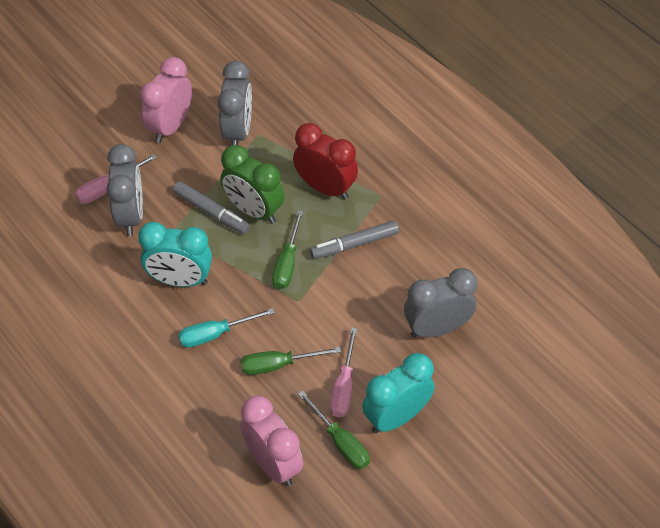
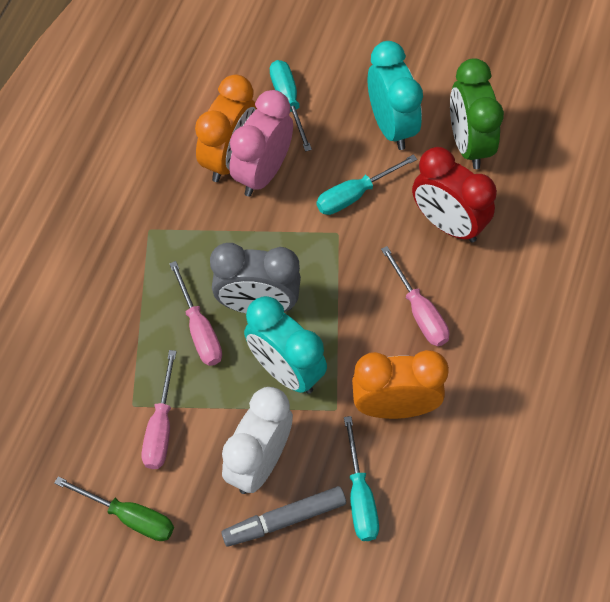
green screwdriver: [241,347,341,375] [272,210,303,289] [298,390,370,469] = 3 -> [54,476,174,541] = 1
grey clock: [106,144,143,236] [217,61,252,145] [404,268,477,338] = 3 -> [210,243,301,313] = 1
grey marker: [173,181,250,234] [310,220,399,259] = 2 -> [221,486,346,547] = 1
orange clock: none = 0 -> [195,75,257,182] [352,350,449,419] = 2
pink clock: [140,57,192,143] [240,396,303,486] = 2 -> [229,90,293,197] = 1
pink screwdriver: [75,154,157,204] [330,327,357,417] = 2 -> [142,350,177,469] [169,261,222,366] [381,246,449,346] = 3
turquoise screwdriver: [178,308,275,348] = 1 -> [270,60,312,152] [317,154,417,215] [344,416,379,541] = 3
white clock: none = 0 -> [222,387,293,494] = 1

